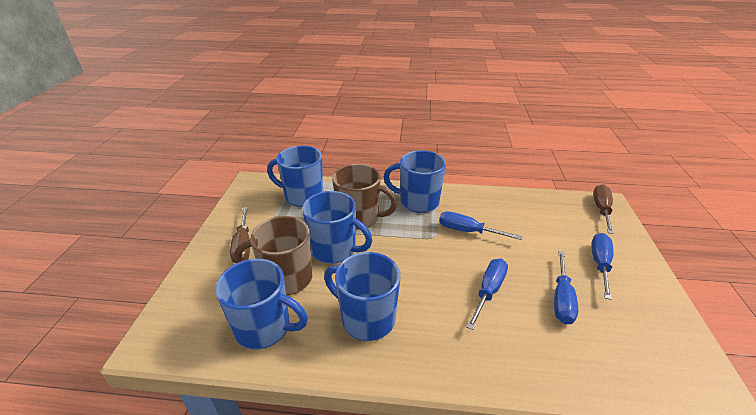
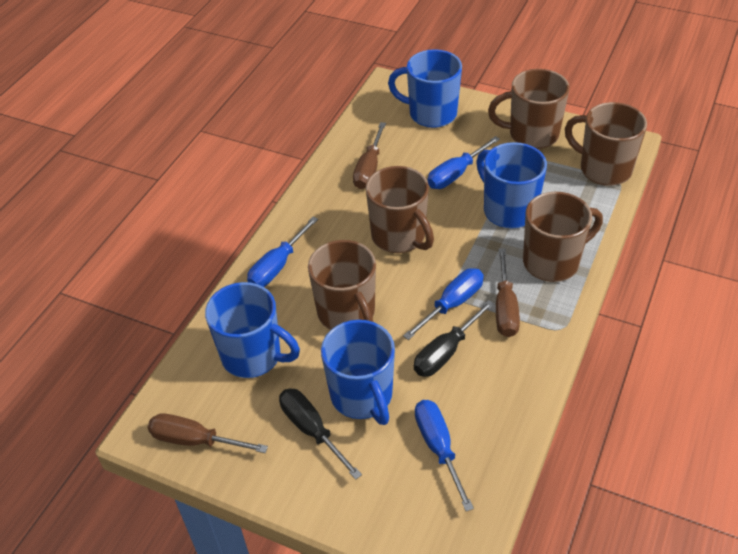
black screwdriver: none = 0 -> [279,388,362,480] [414,300,494,377] = 2
blue mug: [215,259,308,350] [267,146,323,207] [302,191,372,264] [324,252,400,341] [384,150,446,213] = 5 -> [205,282,300,378] [321,320,395,425] [388,49,462,128] [476,142,547,228] = 4
brown mug: [235,216,312,295] [332,164,397,230] = 2 -> [308,240,376,330] [366,166,434,253] [488,69,569,149] [523,192,603,282] [565,102,647,186] = 5
brown screwdriver: [230,207,250,263] [593,184,614,234] = 2 -> [148,413,268,453] [353,122,386,189] [496,248,520,337] = 3

